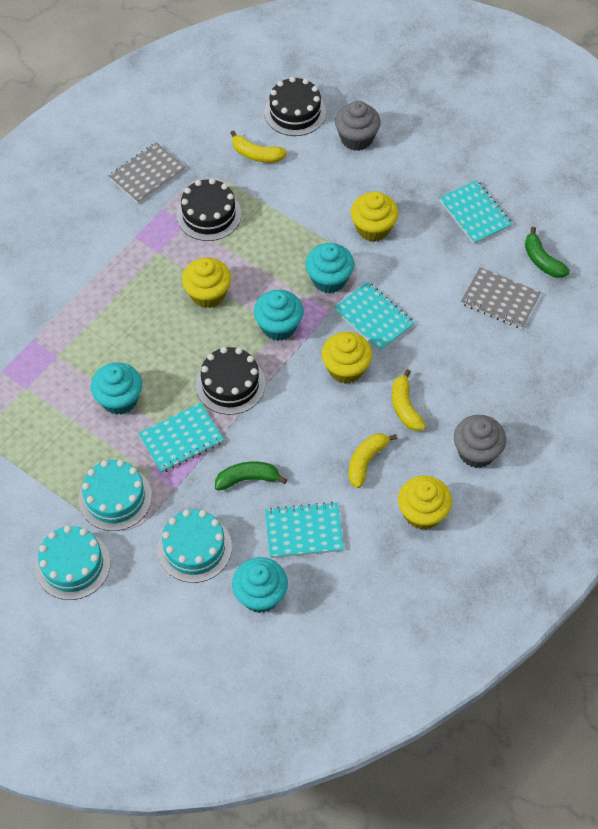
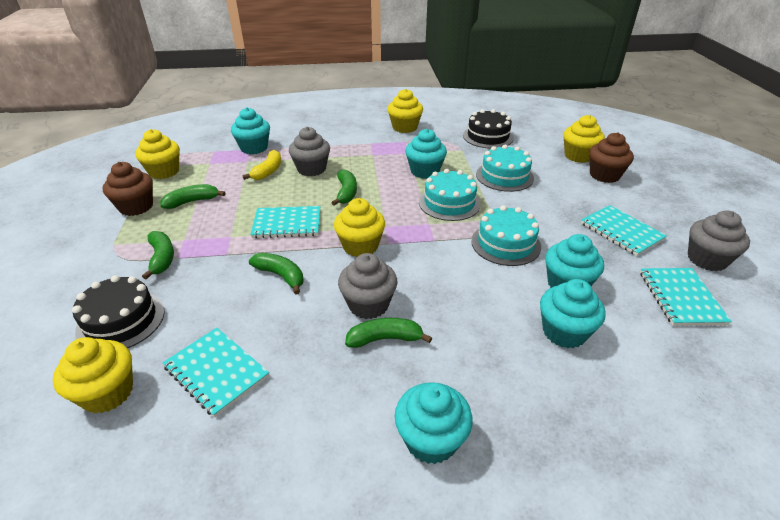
black cake: [177,178,241,241] [196,347,265,415] [264,77,326,136] = 3 -> [72,275,164,348] [463,109,514,149] = 2
brown cupcake: none = 0 -> [103,162,153,216] [589,132,634,183] = 2
green banana: [215,462,287,491] [525,227,570,278] = 2 -> [142,231,174,280] [161,184,225,209] [249,253,304,295] [331,170,357,206] [345,318,432,348] = 5
grey cupcake: [335,101,381,151] [454,415,506,468] = 2 -> [289,127,330,176] [338,253,397,319] [688,210,750,271] = 3
grey notebook: [109,142,185,203] [461,267,541,329] = 2 -> none = 0
turquoise cupcake: [91,362,142,415] [232,557,288,613] [254,290,303,341] [306,243,354,293] = 4 -> [231,107,270,154] [395,382,473,464] [405,129,447,179] [540,279,606,348] [545,234,604,288] = 5
yellow banana: [230,130,287,163] [349,433,397,488] [392,369,426,431] = 3 -> [242,150,281,180] = 1
yellow cupcake: [182,258,231,308] [321,332,372,384] [351,191,398,242] [398,476,452,530] = 4 -> [53,337,133,413] [135,129,180,179] [334,198,385,257] [387,89,423,133] [563,115,605,163] = 5

